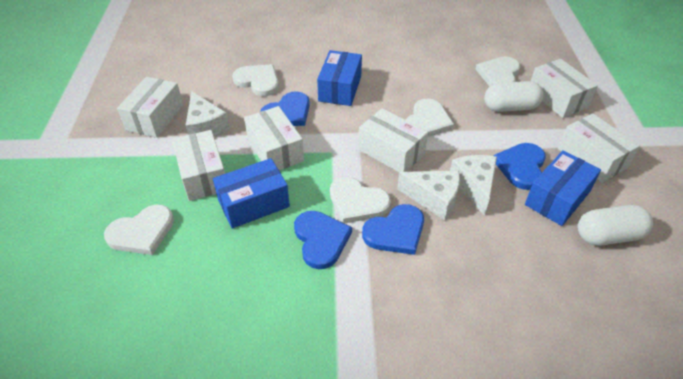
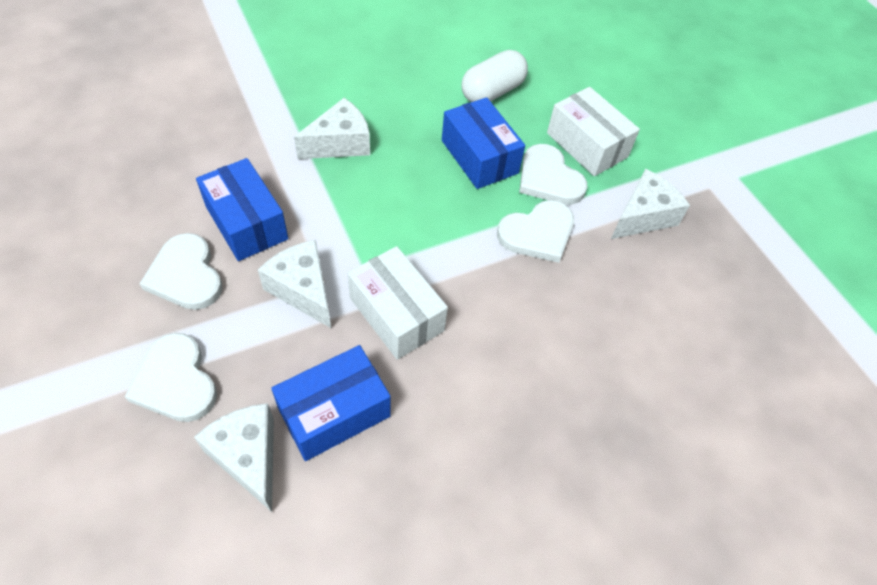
blue heart: [261,91,310,126] [294,211,352,269] [362,204,424,255] [494,143,546,190] = 4 -> none = 0
white box: [117,77,183,138] [172,130,225,201] [244,106,304,170] [358,108,428,172] [531,59,598,118] [558,113,640,183] = 6 -> [348,246,448,360] [547,87,640,176] = 2
white capsule: [484,81,544,112] [578,205,653,246] = 2 -> [461,50,528,102] = 1
white cheese: [186,91,230,137] [397,171,460,220] [450,155,497,216] = 3 -> [194,403,274,512] [258,240,331,328] [294,98,370,159] [611,169,690,239] = 4
white heart: [104,205,174,255] [232,64,279,96] [330,177,391,224] [406,98,454,137] [475,57,520,86] = 5 -> [125,333,217,422] [140,233,222,310] [497,200,574,263] [519,144,588,205] = 4

